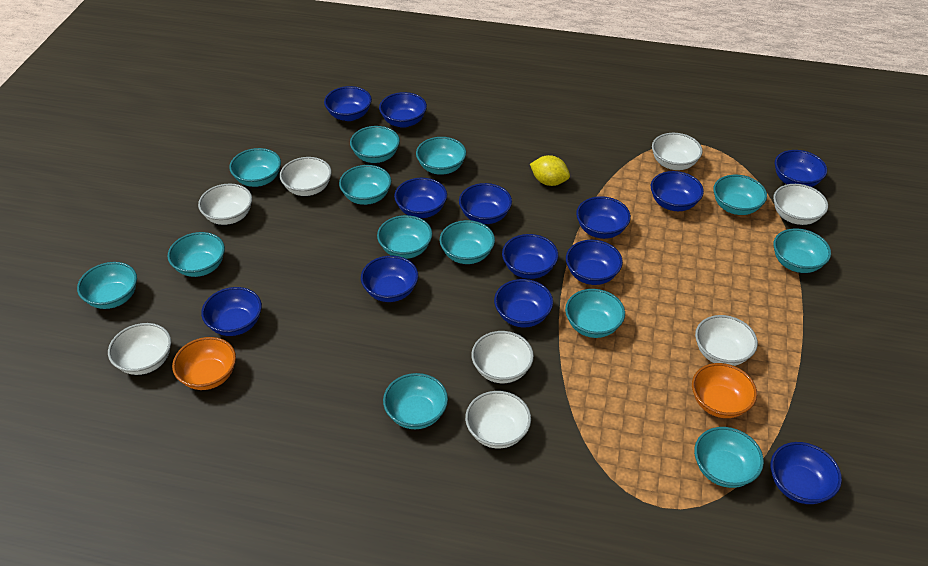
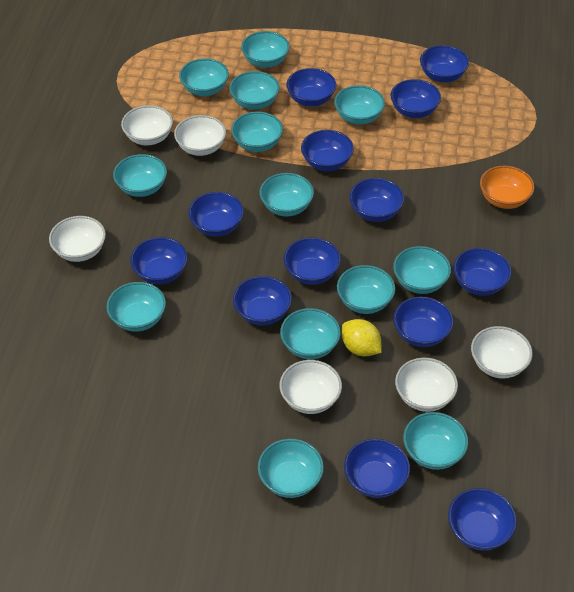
orange bowl: [172,337,236,390] [692,363,757,418] = 2 -> [480,166,534,209] = 1
white bowl: [108,323,171,375] [198,184,252,225] [280,157,332,196] [465,391,531,448] [471,331,534,383] [652,133,703,170] [695,315,758,366] [773,184,828,225] = 8 -> [49,216,106,262] [121,105,173,145] [174,115,226,156] [279,360,342,414] [395,358,458,412] [471,326,533,379] = 6

